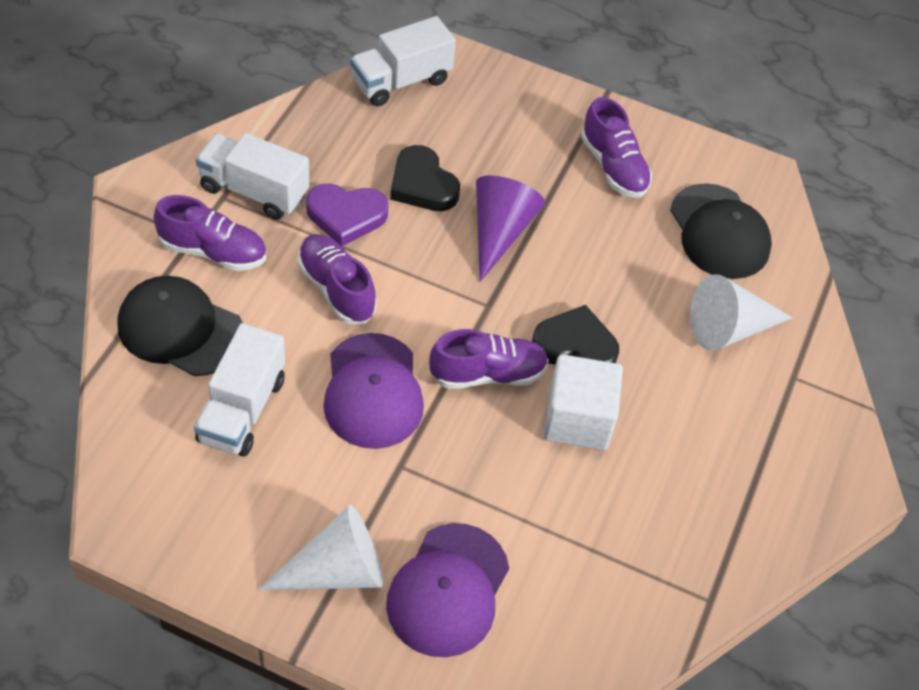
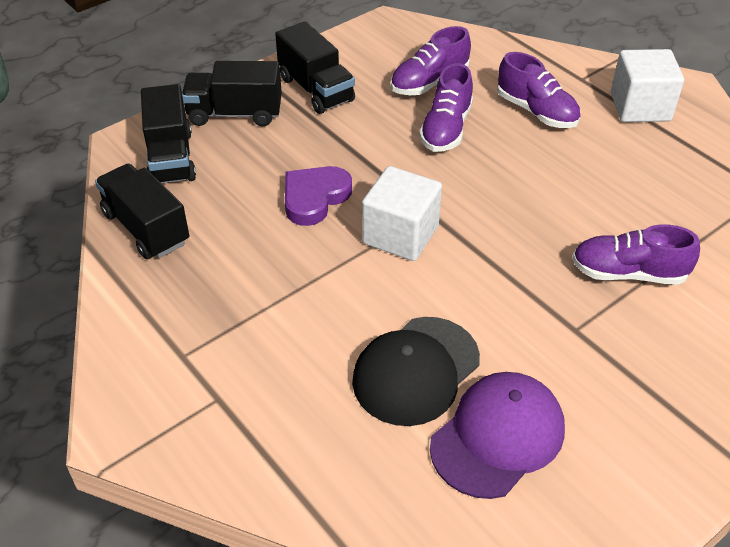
black cap: [117,276,243,376] [670,183,772,279] = 2 -> [352,317,480,426] = 1
black heart: [390,145,460,211] [532,305,619,365] = 2 -> none = 0
black truck: none = 0 -> [95,164,189,259] [141,84,196,183] [182,61,282,126] [275,22,355,114] = 4
purple cap: [323,333,424,449] [386,523,509,657] = 2 -> [430,372,565,499] = 1
purple cone: [476,175,545,282] = 1 -> none = 0
white cone: [258,505,383,590] [690,274,792,351] = 2 -> none = 0
white cube: [544,354,623,450] = 1 -> [362,166,442,261] [611,49,684,122] = 2
white truck: [194,323,285,457] [196,133,309,220] [350,16,456,107] = 3 -> none = 0

